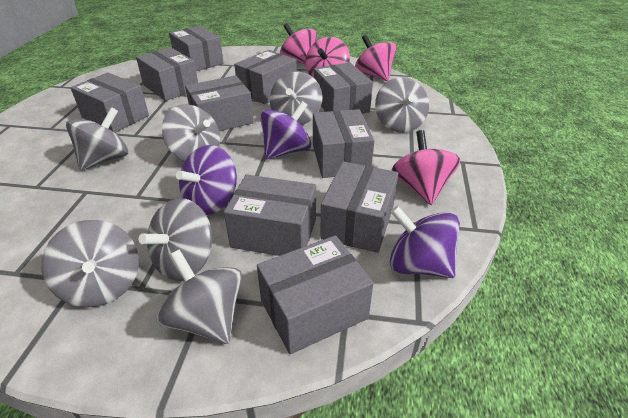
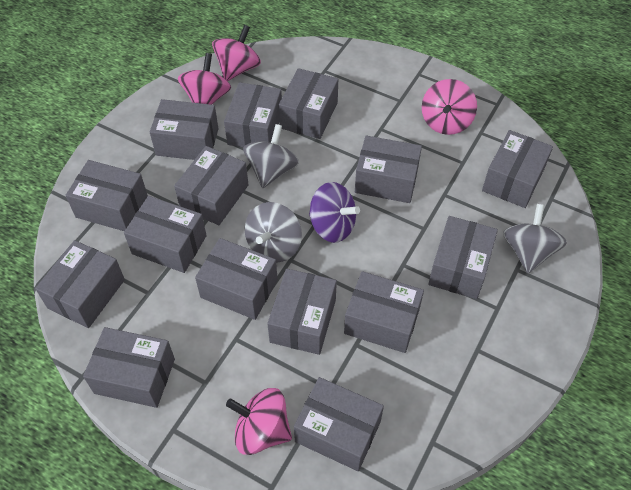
grey box: [71,73,149,133] [136,47,198,101] [169,25,224,71] [185,76,254,131] [224,175,316,256] [234,50,297,104] [257,235,373,354] [313,109,375,178] [314,62,373,114] [320,162,399,253] = 10 -> [35,240,125,328] [66,160,148,231] [83,327,175,408] [124,196,207,273] [150,99,218,160] [174,146,249,225] [195,238,278,320] [224,82,282,147] [267,269,337,355] [279,68,338,139] [294,377,384,471] [344,271,424,353] [355,136,422,203] [428,216,498,299] [482,130,553,208] = 15
grey spinning top: [41,220,139,307] [66,107,129,171] [139,198,212,281] [156,249,242,344] [162,104,220,161] [270,72,322,125] [375,77,429,133] = 7 -> [243,124,299,188] [245,202,302,262] [503,204,567,273] = 3
purple spinning top: [176,145,237,215] [260,101,311,160] [390,206,460,278] = 3 -> [309,182,360,243] = 1

